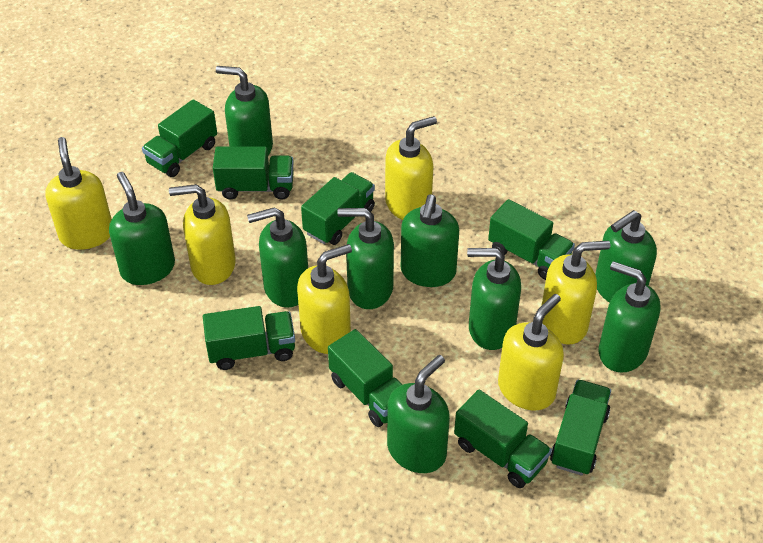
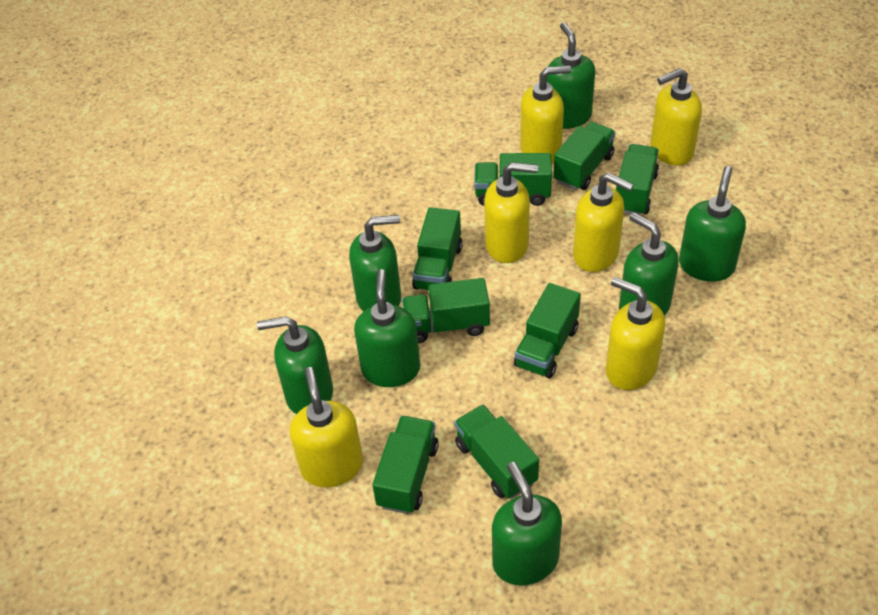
green soap dispenser: [109,172,175,285] [216,66,273,155] [247,207,308,308] [337,208,394,309] [387,355,450,473] [401,194,459,287] [467,248,521,350] [595,210,657,303] [599,261,661,373] = 9 -> [257,316,333,414] [349,215,401,312] [354,269,420,387] [492,462,562,586] [547,22,595,129] [619,212,679,316] [679,166,746,282] = 7

